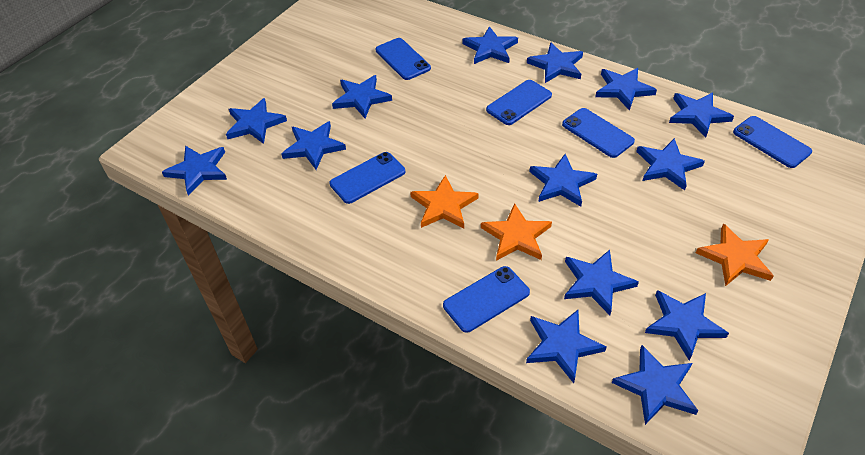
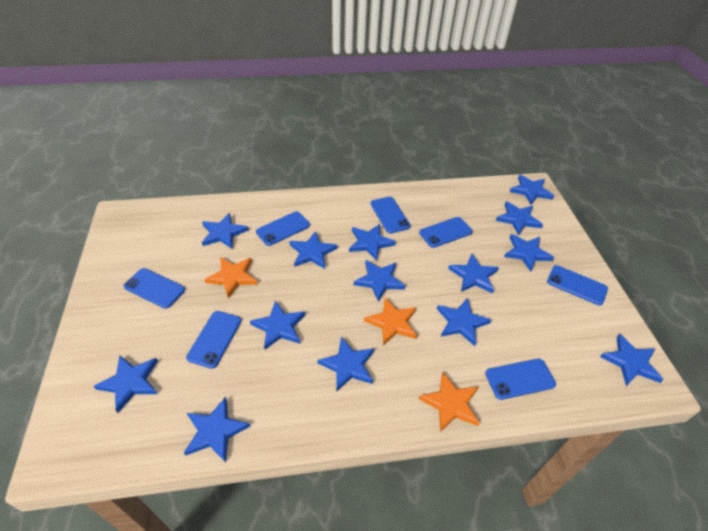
blue phone: [330,152,405,204] [376,38,431,80] [443,266,530,333] [486,80,552,125] [562,108,635,158] [733,116,812,168] = 6 -> [124,268,185,309] [186,311,241,369] [256,211,310,246] [370,197,411,234] [419,217,473,248] [485,359,556,400] [547,265,608,305] = 7

